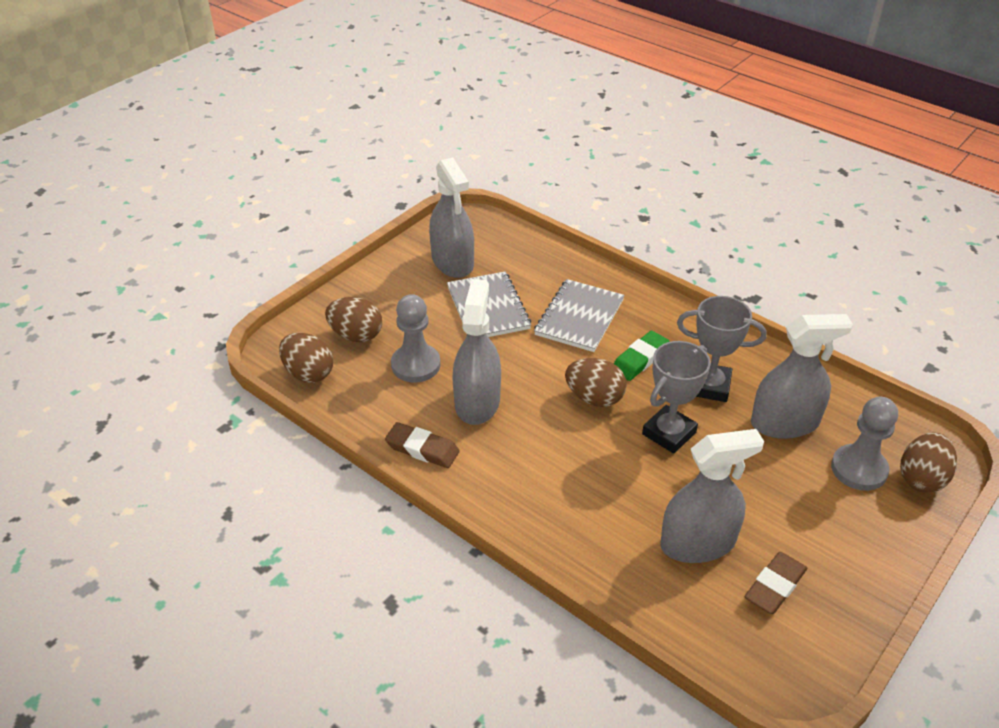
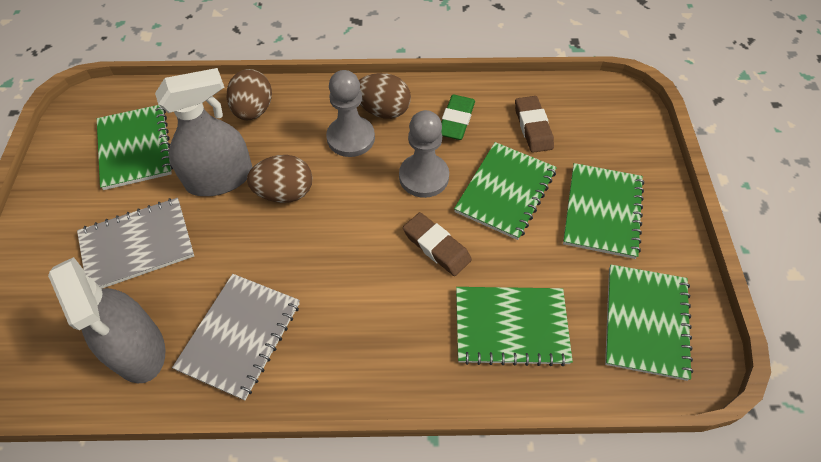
brown egg: [279,333,333,383] [325,297,382,342] [565,358,626,407] [900,433,957,493] = 4 -> [227,69,272,120] [247,155,313,203] [359,73,411,119] = 3
green notebook: none = 0 -> [97,105,173,190] [454,142,557,240] [456,287,573,366] [563,163,644,259] [605,264,693,381] = 5
grey spray bottle: [429,157,474,278] [452,279,501,425] [660,429,764,563] [751,314,853,439] = 4 -> [48,257,165,383] [155,68,252,196] = 2
grey trophy: [642,341,711,454] [677,296,767,402] = 2 -> none = 0

